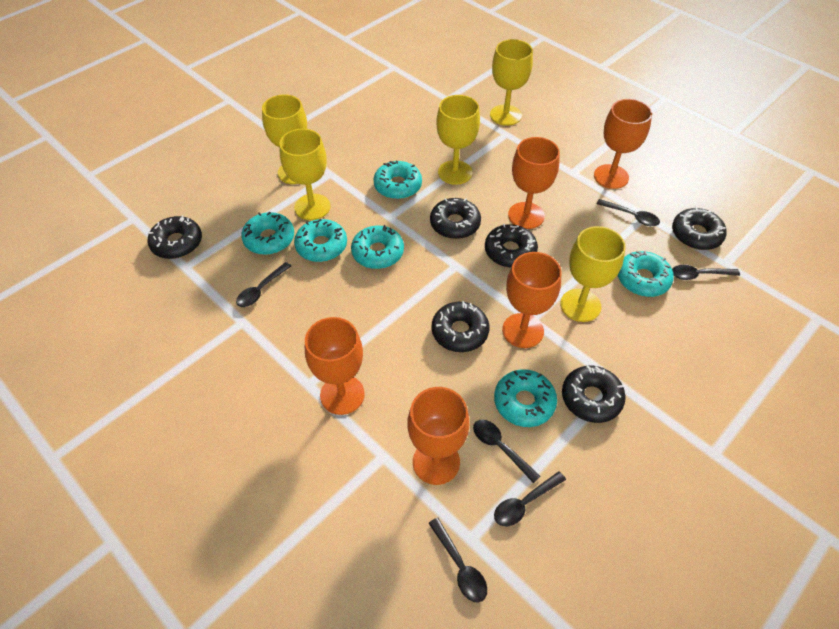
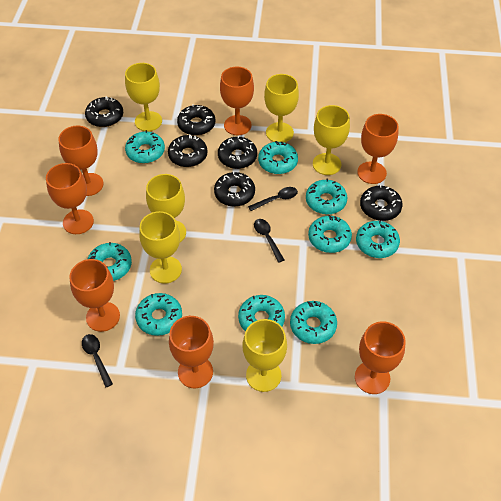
black spoon: [236,262,291,307] [429,518,487,603] [473,419,541,483] [494,471,566,526] [597,199,660,226] [672,265,740,280] = 6 -> [82,334,113,388] [248,187,298,211] [254,219,284,263] = 3
orange goblet: [305,317,365,415] [407,387,469,485] [502,252,562,348] [508,137,560,229] [594,99,652,189] = 5 -> [46,163,94,234] [58,126,104,196] [69,259,120,332] [169,316,214,388] [220,66,254,135] [355,321,406,394] [357,114,399,184] = 7
turquoise donut: [241,212,294,255] [294,219,347,262] [351,225,404,269] [373,160,422,199] [494,369,557,427] [618,251,674,297] = 6 -> [88,242,132,281] [125,130,165,163] [135,293,182,336] [238,295,285,331] [258,141,298,174] [290,301,337,344] [306,179,348,214] [308,215,352,253] [356,220,400,258] = 9
yellow goblet: [262,94,307,184] [279,129,330,220] [436,95,480,185] [490,39,533,126] [560,226,626,322] = 5 -> [125,63,162,131] [139,211,182,284] [146,174,186,242] [243,319,287,392] [264,74,299,142] [313,105,350,175] = 6

